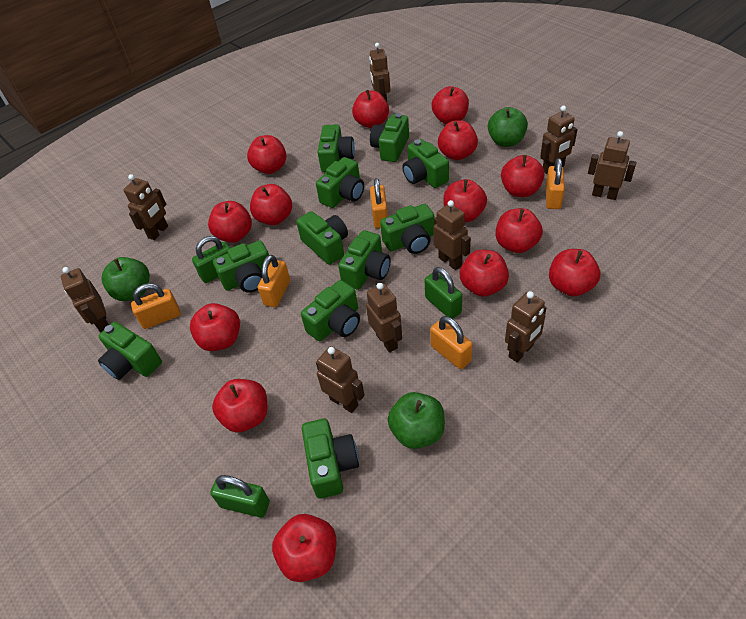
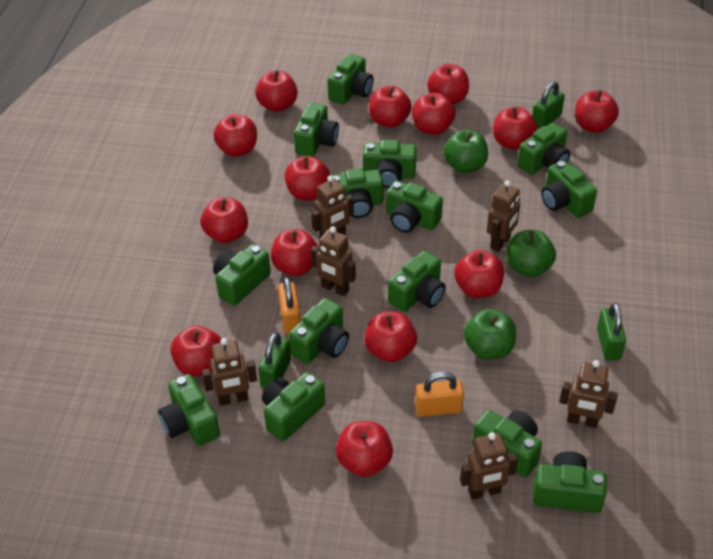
brown robot: [61,267,109,333] [123,174,168,240] [316,346,365,413] [366,283,402,352] [369,43,390,101] [434,200,471,270] [505,291,546,362] [540,106,578,174] [588,131,637,200] = 9 -> [202,338,257,406] [311,176,354,238] [311,226,356,296] [460,432,518,500] [487,180,520,252] [559,360,618,428] = 6
green camera: [98,322,162,380] [213,240,271,293] [296,211,348,265] [301,280,360,341] [302,419,359,499] [316,157,364,208] [318,124,355,172] [338,230,391,290] [370,113,409,162] [380,204,435,254] [402,139,449,188] = 11 -> [158,374,220,446] [213,244,271,306] [262,372,325,441] [289,298,349,364] [294,103,339,157] [328,54,373,104] [330,168,384,218] [363,140,417,188] [386,180,443,233] [388,251,446,312] [472,410,542,477] [517,123,570,175] [533,451,607,513] [541,160,597,218] = 14
orange padlock: [131,283,181,329] [258,255,290,307] [370,178,388,228] [430,316,472,369] [546,158,565,209] = 5 -> [278,277,301,334] [415,372,464,417] = 2

